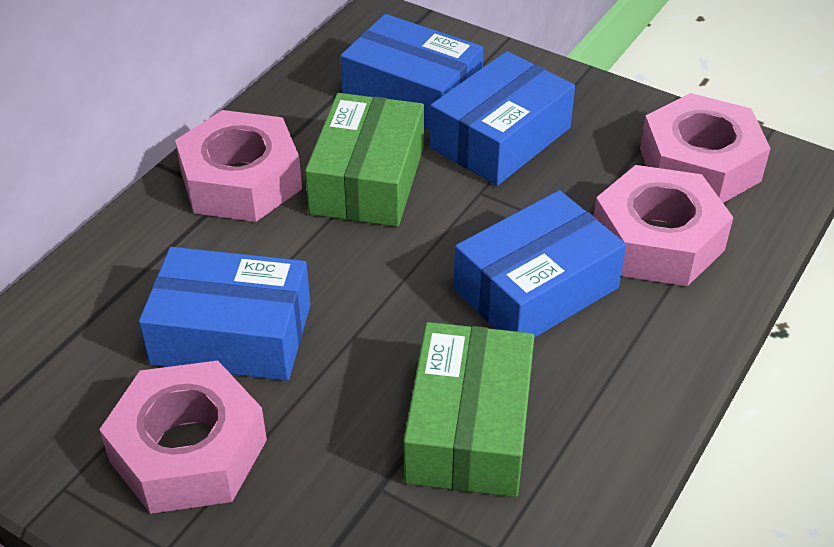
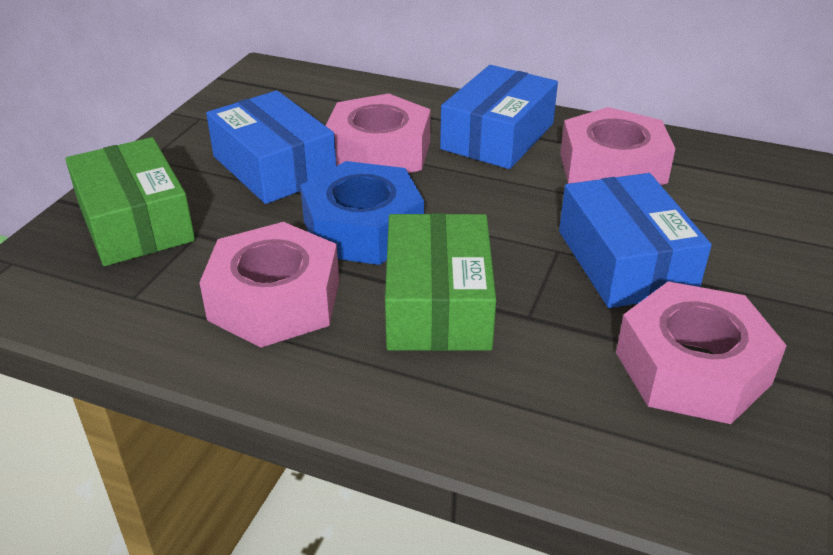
blue box: [139,247,311,381] [341,14,484,130] [430,51,575,186] [454,190,626,338] = 4 -> [206,91,336,204] [440,65,558,169] [559,173,712,308] = 3
blue nut: none = 0 -> [300,161,424,265] = 1

